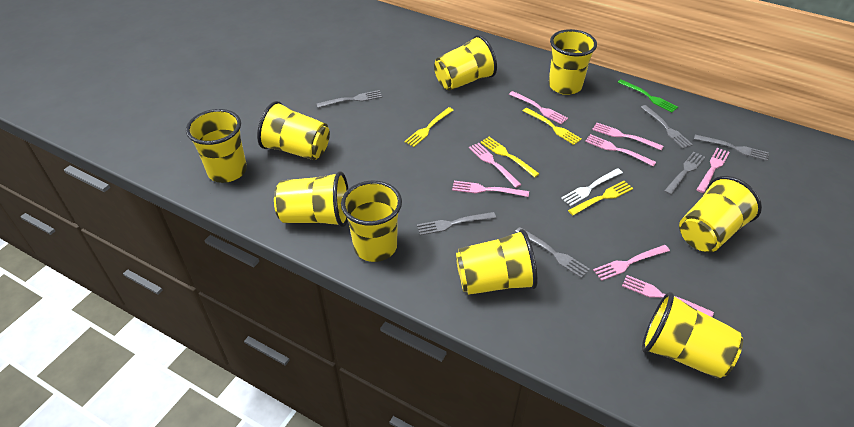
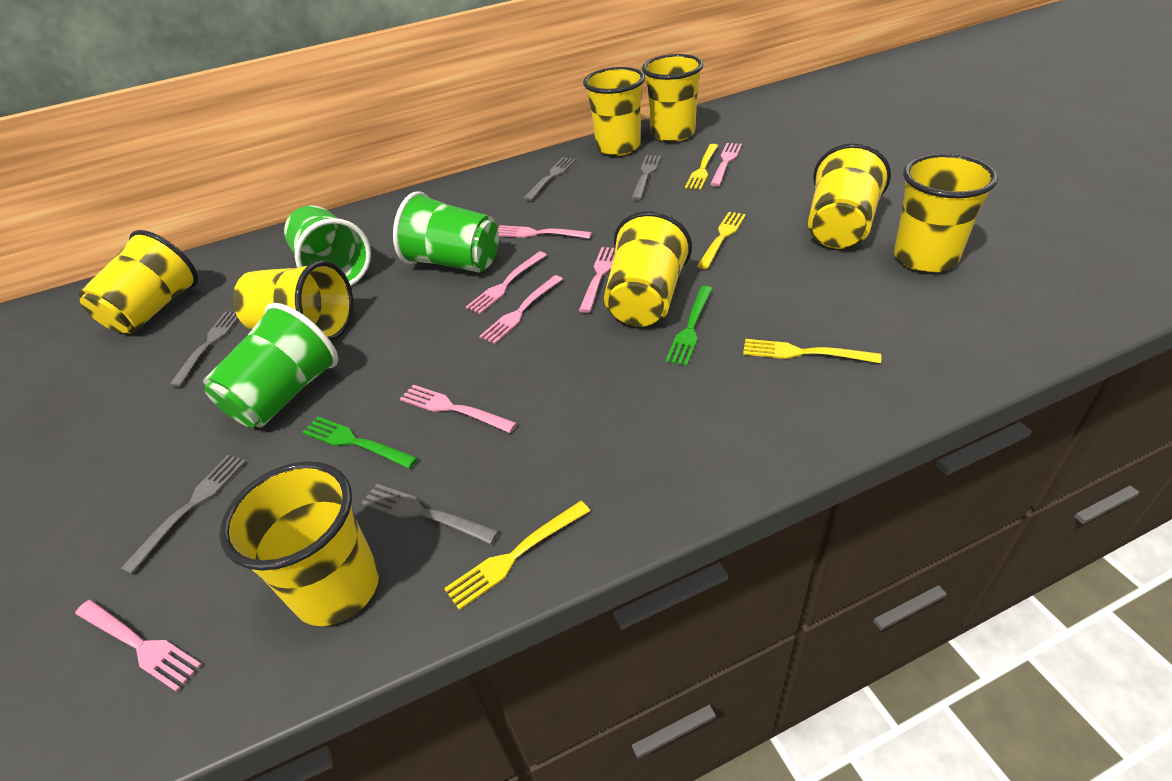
green cup: none = 0 -> [203,303,338,428] [284,205,371,286] [393,191,499,273] = 3
green fork: [617,79,678,113] = 1 -> [302,417,418,469] [665,286,713,366] = 2
grey fork: [316,90,382,108] [417,212,496,235] [515,227,590,278] [641,105,693,148] [664,152,705,195] [694,135,769,161] = 6 -> [120,455,246,574] [169,312,238,387] [361,484,499,544] [523,157,576,201] [631,155,661,200] = 5
pink fork: [452,181,529,197] [469,143,522,188] [509,91,568,124] [585,134,656,167] [592,122,663,150] [593,245,670,281] [622,275,714,317] [696,148,730,193] = 8 -> [75,600,202,692] [400,385,517,433] [466,251,547,314] [479,275,563,344] [498,225,592,239] [579,247,615,313] [710,143,742,186] = 7
white fork: [561,168,623,206] = 1 -> none = 0
yellow cup: [186,109,247,183] [257,101,330,160] [274,171,348,227] [341,181,402,262] [434,35,497,91] [456,229,538,295] [549,29,597,95] [642,292,743,379] [679,176,762,252] = 9 -> [78,230,198,334] [219,461,379,626] [233,260,353,341] [583,67,645,156] [604,211,692,327] [642,54,703,142] [808,143,891,249] [894,153,998,273] = 8

